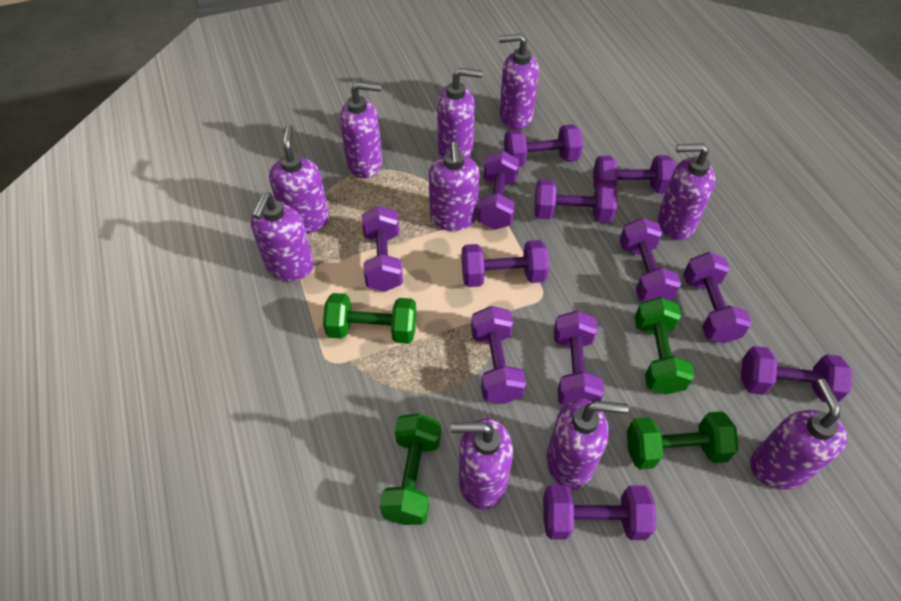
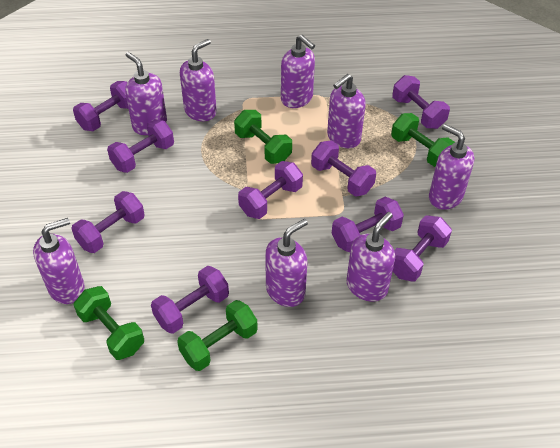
purple dumbbell: [362,206,403,292] [462,240,549,287] [471,306,526,404] [478,151,519,230] [504,124,583,167] [534,179,617,223] [543,485,656,540] [554,311,604,405] [593,155,676,194] [619,218,681,302] [683,252,752,344] [741,346,852,403] = 12 -> [71,191,145,253] [73,81,128,131] [107,119,174,173] [151,266,229,334] [238,161,303,219] [311,140,376,197] [332,197,404,252] [392,75,450,129] [393,215,452,281] = 9
purple soap dispenser: [250,193,314,281] [269,125,329,233] [340,82,383,178] [429,141,479,231] [437,68,482,158] [451,418,513,510] [499,34,539,129] [546,399,629,490] [657,143,715,240] [750,379,847,489] = 10 -> [33,218,85,304] [125,52,167,135] [180,39,217,121] [265,219,308,307] [281,35,315,108] [327,74,366,148] [346,212,395,302] [429,124,474,210] = 8

